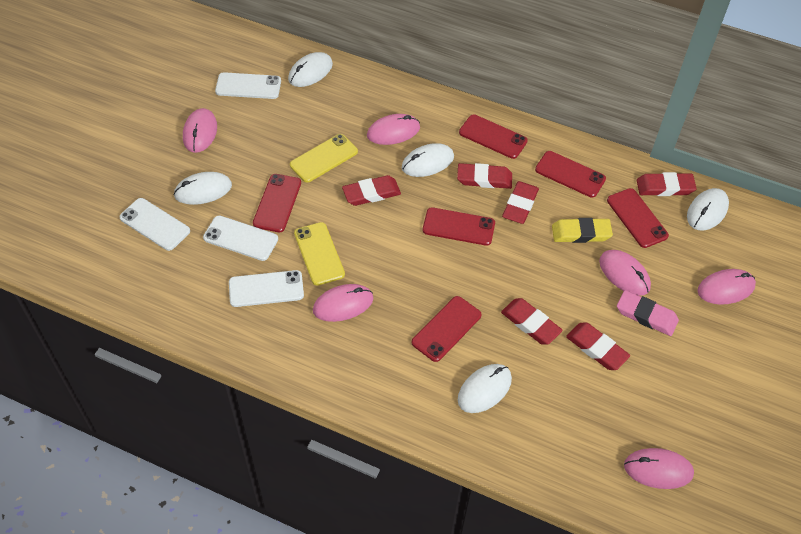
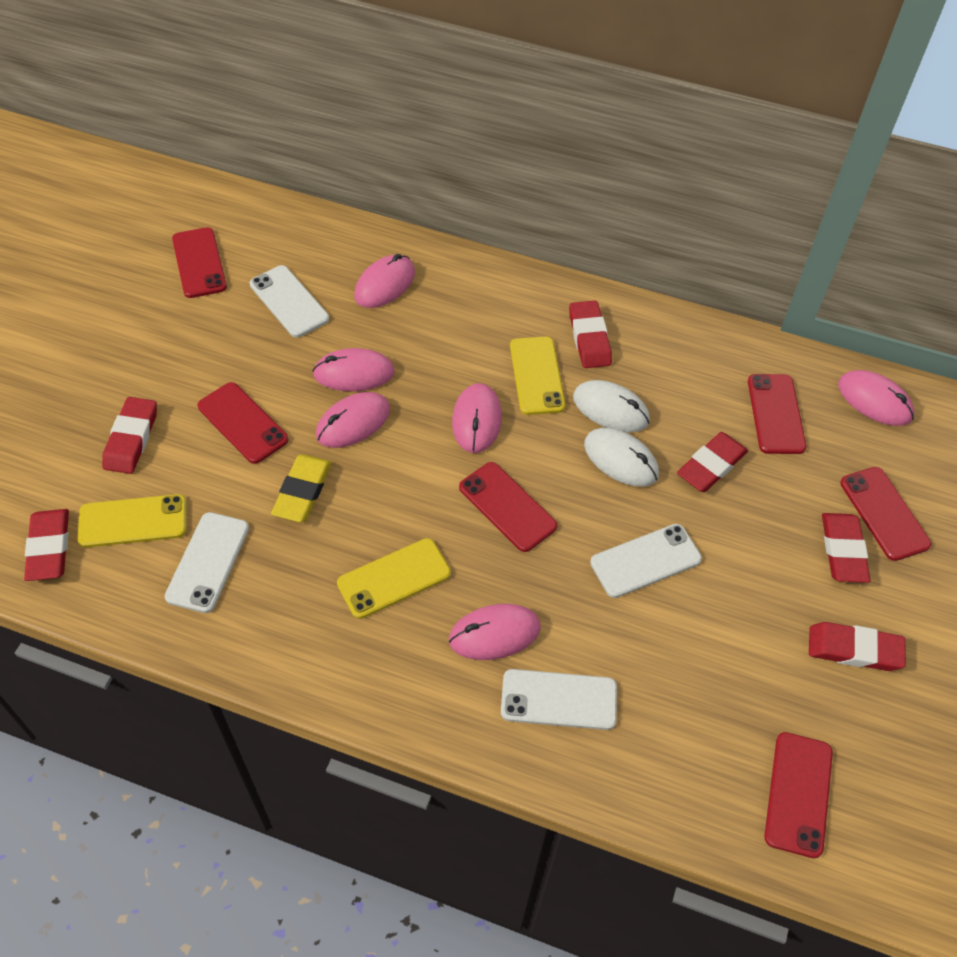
pink eraser: [617,290,679,336] = 1 -> none = 0
white mouse: [174,172,232,205] [288,52,333,87] [402,143,454,177] [458,364,512,413] [687,188,729,231] = 5 -> [573,380,650,432] [584,427,659,487] = 2
yellow phone: [290,134,358,183] [294,222,345,286] = 2 -> [78,494,187,548] [337,538,451,619] [510,336,566,415] = 3

